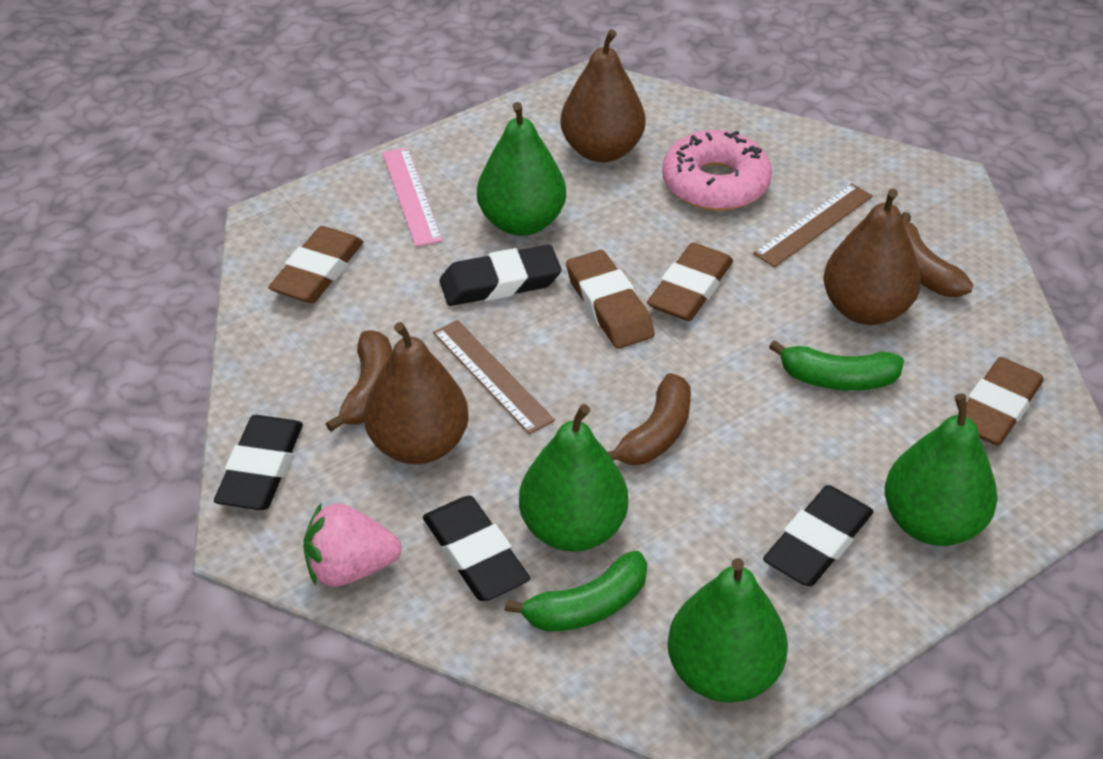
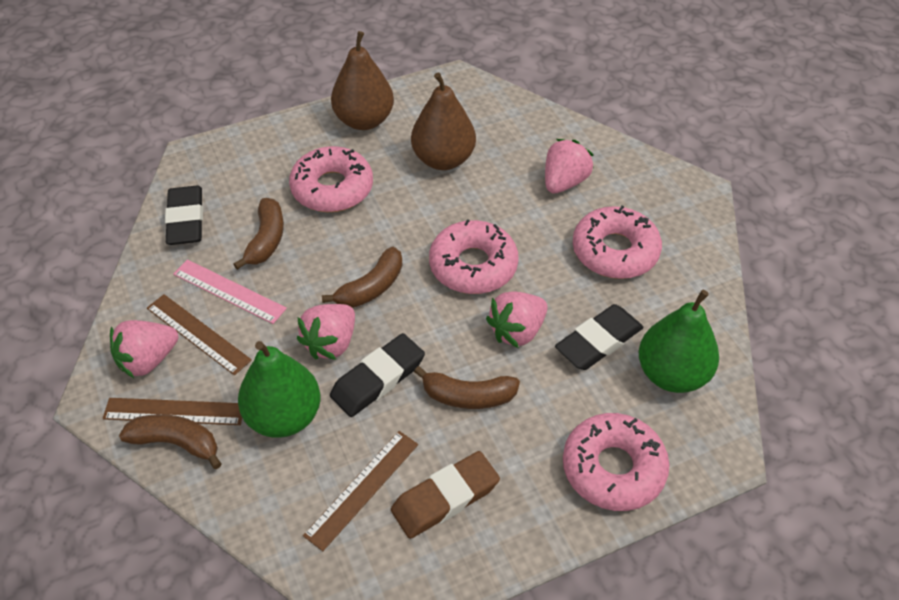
black eraser: [214,415,303,510] [423,496,530,601] [440,245,562,306] [763,485,874,586] = 4 -> [165,186,203,245] [330,333,425,417] [555,304,643,370] = 3
brown banana: [326,330,392,432] [607,373,691,465] [901,212,973,297] = 3 -> [119,414,221,469] [233,198,284,270] [322,247,403,308] [414,366,520,409] = 4
brown eraser: [268,226,363,303] [566,250,655,349] [647,243,733,321] [966,357,1044,446] = 4 -> [391,451,500,539] = 1
brown pear: [364,322,469,464] [560,29,645,162] [823,188,921,325] = 3 -> [331,31,394,130] [411,73,476,170] = 2
brown ruler: [433,320,555,434] [753,183,873,267] = 2 -> [103,398,242,425] [147,294,252,375] [303,431,418,551] = 3
green banana: [505,551,647,632] [769,340,904,391] = 2 -> none = 0
green pear: [477,102,566,236] [519,404,628,552] [667,558,788,703] [885,394,998,546] = 4 -> [238,341,321,438] [639,290,719,393] = 2
pink donut: [662,130,772,211] = 1 -> [289,146,373,212] [429,219,519,294] [563,413,670,511] [573,205,662,279] = 4
pink strawberry: [303,503,402,587] = 1 -> [110,320,178,378] [297,304,355,360] [486,291,548,348] [545,139,594,193] = 4

